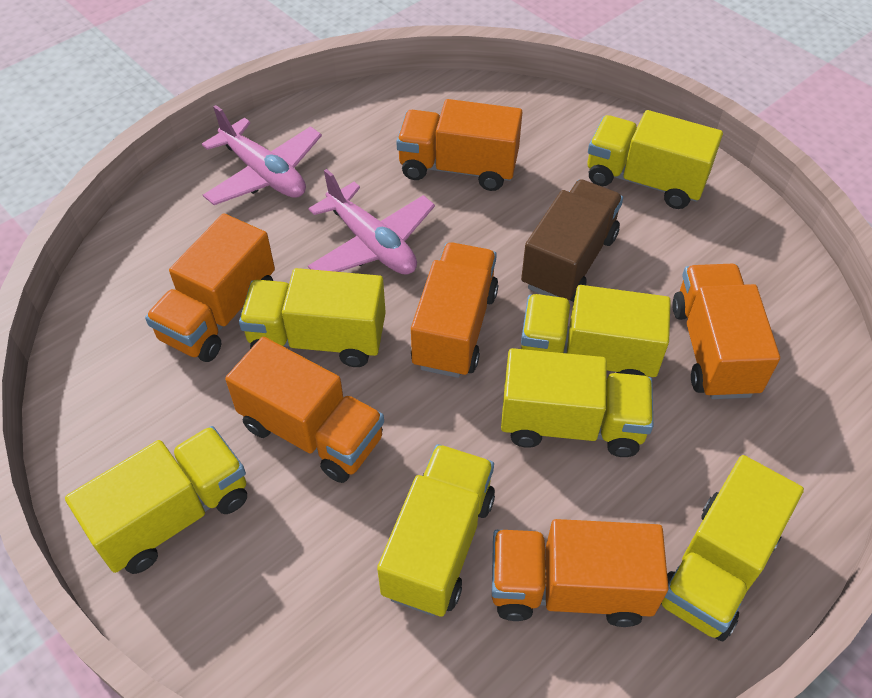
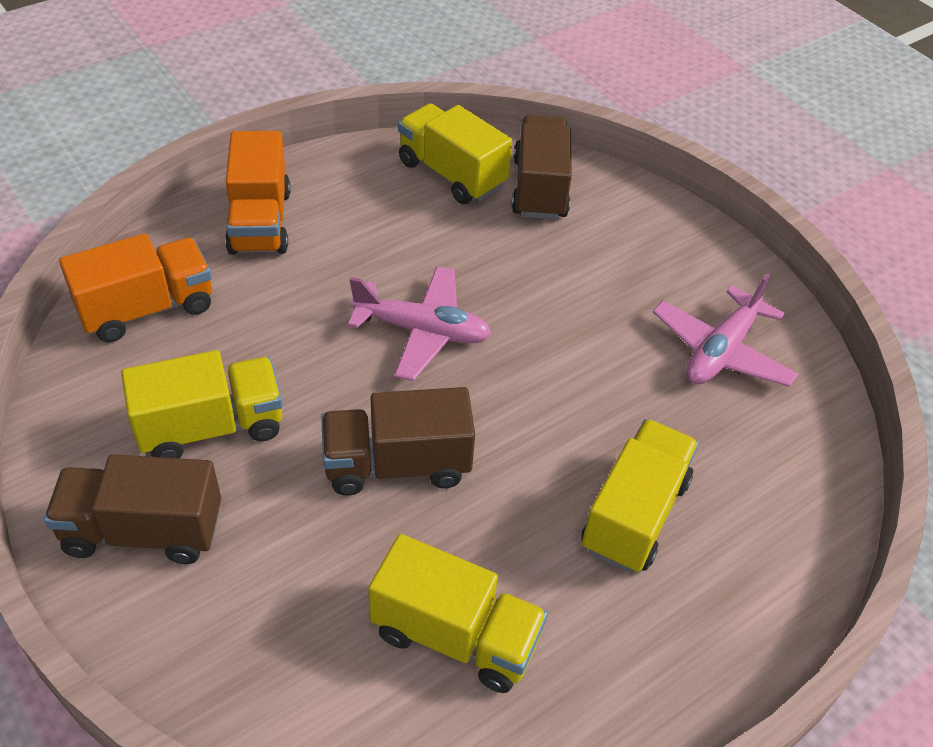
brown truck: [521,179,623,302] = 1 -> [44,454,221,564] [321,387,475,496] [512,115,572,220] = 3
orange truck: [145,213,275,362] [225,337,384,483] [396,99,522,191] [411,242,498,378] [492,519,669,627] [672,264,780,399] = 6 -> [59,233,212,342] [225,131,291,255] = 2
yellow truck: [65,426,247,574] [239,268,386,367] [377,444,495,617] [501,348,653,457] [521,285,671,377] [588,110,723,209] [661,455,804,641] = 7 -> [121,350,283,458] [368,534,548,693] [398,104,512,204] [581,419,699,573] = 4

